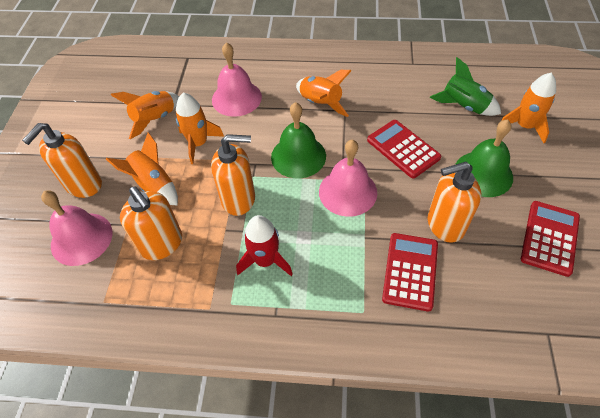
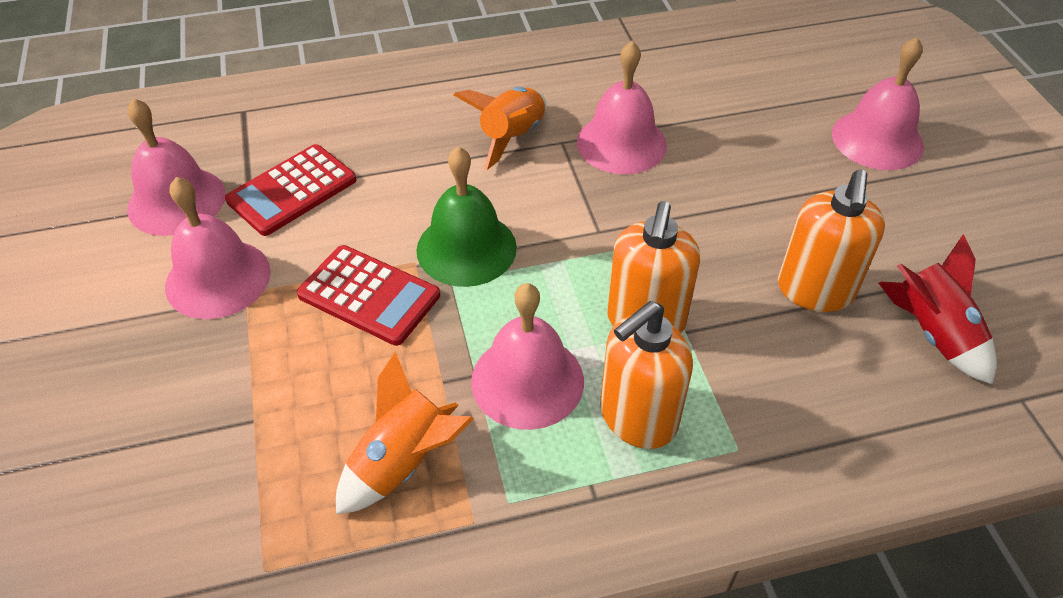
green bell: [271,102,326,178] [455,119,513,197] = 2 -> [416,146,517,287] = 1
green rocket: [430,57,501,116] = 1 -> none = 0
orange rocket: [106,132,178,206] [111,91,179,139] [176,93,224,164] [296,70,351,117] [501,73,556,143] = 5 -> [336,352,474,514] [454,87,546,170] = 2
orange soap dispenser: [22,123,102,198] [120,186,182,260] [211,134,255,216] [427,162,481,243] = 4 -> [600,301,693,449] [607,201,700,333] [778,169,885,312] = 3
pink bell: [41,190,113,266] [212,42,262,117] [319,140,377,217] = 3 -> [127,98,226,236] [165,177,271,319] [471,283,584,430] [577,41,667,174] [832,37,924,170] = 5
red calculator: [367,120,441,178] [382,233,438,312] [521,201,580,277] = 3 -> [225,144,356,236] [297,245,440,346] = 2

